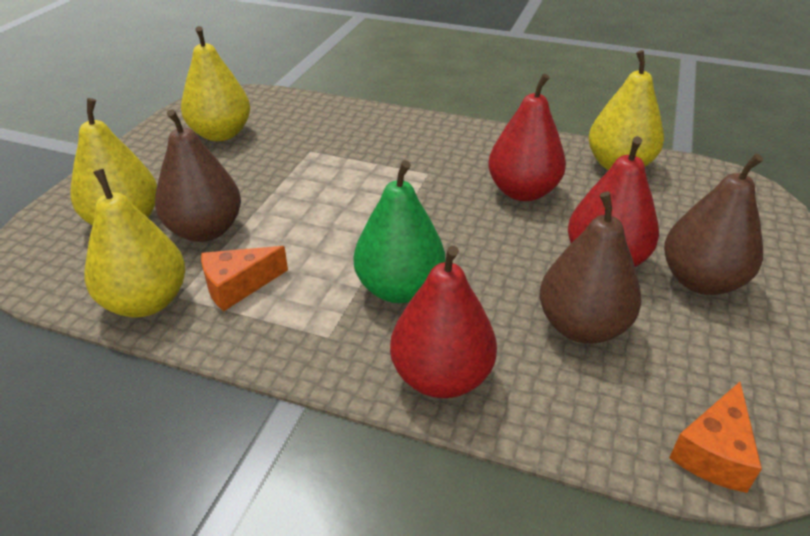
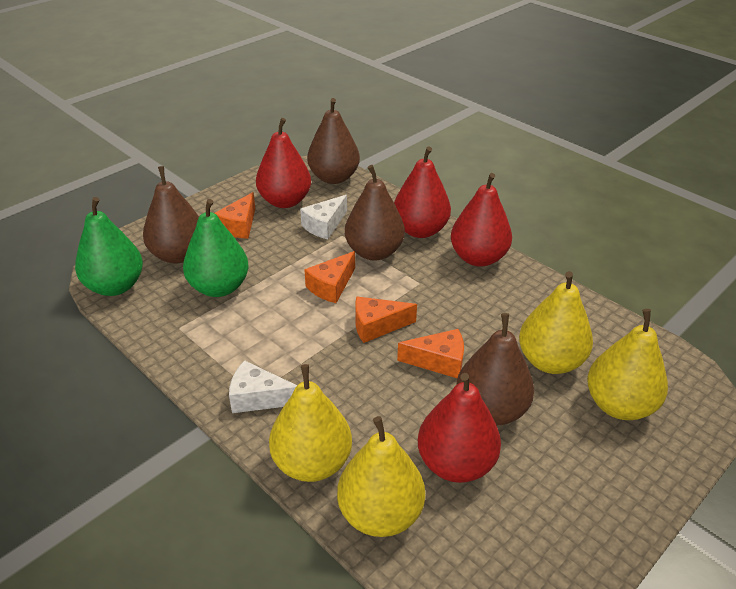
brown pear: [155,109,241,242] [540,191,641,344] [664,154,763,295] = 3 -> [143,166,199,264] [307,98,360,184] [345,165,405,260] [456,313,534,425] = 4
green pear: [354,160,445,303] = 1 -> [75,197,143,296] [183,199,249,297] = 2
orange cheese: [201,246,288,311] [669,382,762,493] = 2 -> [215,192,255,239] [304,251,355,303] [355,296,417,343] [397,329,464,379] = 4
red pear: [390,246,497,398] [488,74,566,201] [568,136,659,267] = 3 -> [256,118,311,208] [394,147,451,238] [418,373,501,483] [451,173,512,267] = 4
white cheese: none = 0 -> [229,360,297,413] [300,195,347,239] = 2

